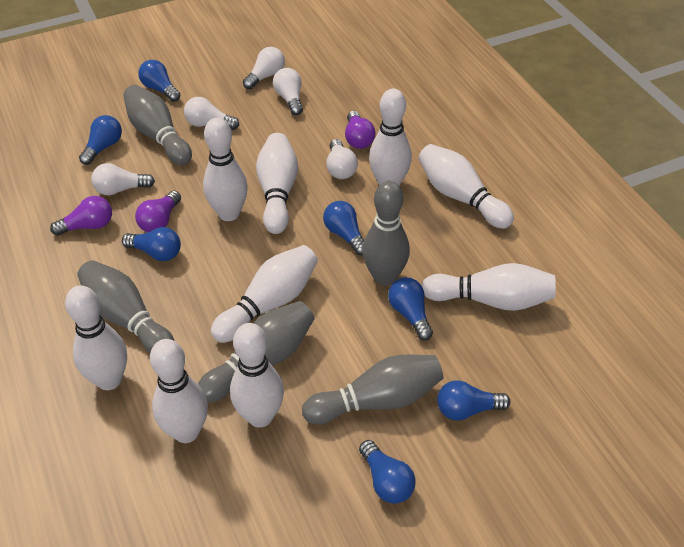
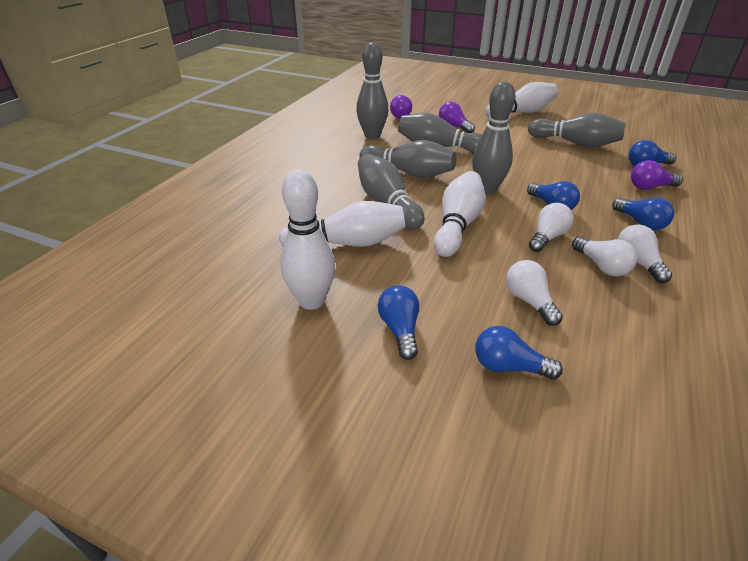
blue light bulb: [79,115,122,165] [122,227,181,261] [138,60,180,102] [323,201,364,255] [359,440,416,504] [388,277,433,340] [437,380,510,421] = 7 -> [378,285,419,360] [475,326,563,380] [527,181,580,210] [612,198,674,231] [629,140,676,166] = 5
grey bowling pin: [77,260,174,353] [123,85,192,165] [198,301,314,403] [302,355,444,424] [363,181,410,286] = 5 -> [356,42,389,139] [358,154,425,229] [359,140,457,178] [398,113,482,153] [472,82,515,194] [528,113,626,147] = 6
white bowling pin: [65,285,127,390] [150,339,208,443] [203,118,248,221] [211,245,318,343] [230,323,284,428] [256,133,298,234] [369,89,412,186] [418,144,514,229] [422,263,556,311] = 9 -> [279,201,405,247] [280,169,335,310] [434,171,485,257] [485,82,558,118] = 4
white light bulb: [91,163,155,195] [184,97,239,130] [243,47,285,89] [273,68,303,115] [326,139,358,179] = 5 -> [506,260,563,326] [529,203,574,252] [572,237,637,276] [617,224,672,283] = 4

